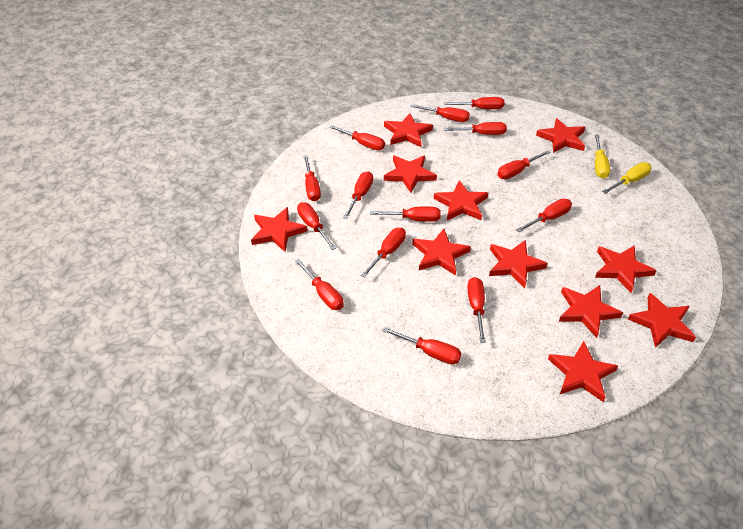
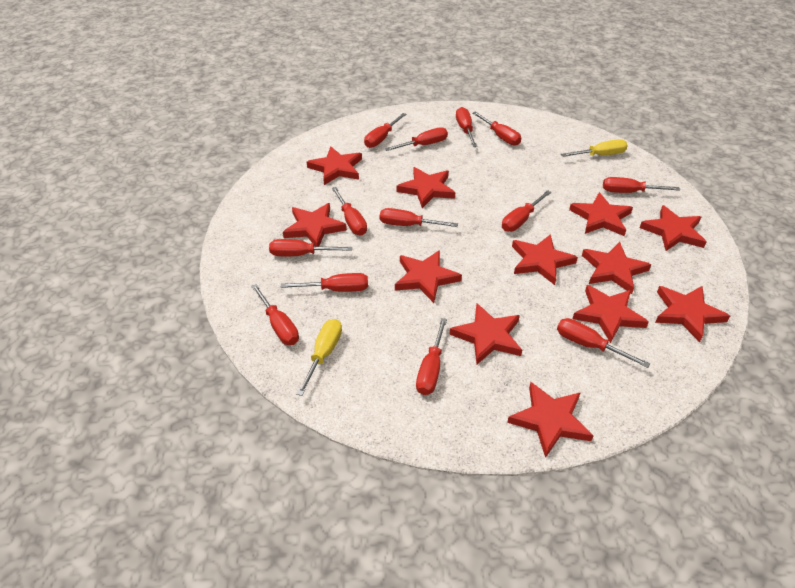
red screwdriver: [295,259,344,310] [297,202,336,250] [304,155,321,201] [329,125,385,150] [343,171,373,219] [361,228,406,277] [370,207,441,222] [382,327,462,365] [410,104,470,122] [444,97,504,109] [444,122,507,135] [467,277,486,343] [497,150,550,179] [516,199,572,232] = 14 -> [251,284,299,345] [269,239,352,256] [281,273,368,292] [332,187,367,235] [364,113,407,148] [380,208,458,227] [385,127,448,151] [416,318,447,395] [456,107,477,147] [472,112,521,146] [502,190,551,232] [557,318,650,368] [603,177,680,193] = 13
red star: [251,207,308,252] [384,113,433,147] [384,155,437,193] [412,229,471,275] [434,180,488,220] [489,240,548,288] [536,118,585,153] [548,341,618,402] [559,285,623,338] [595,245,657,293] [628,293,696,348] = 11 -> [283,203,347,247] [307,146,362,185] [395,250,462,303] [397,167,455,208] [449,303,522,364] [507,382,594,458] [512,234,578,285] [569,192,633,236] [572,285,649,343] [582,242,651,294] [640,205,707,251] [655,286,730,342] = 12

